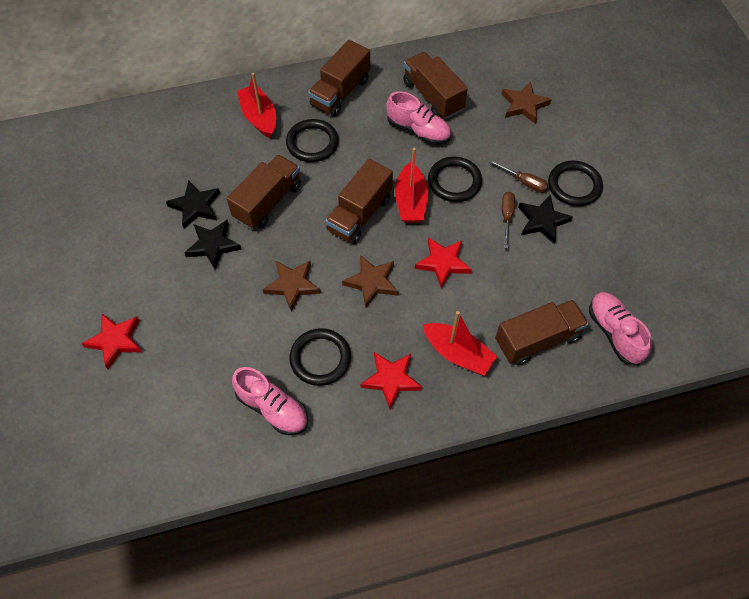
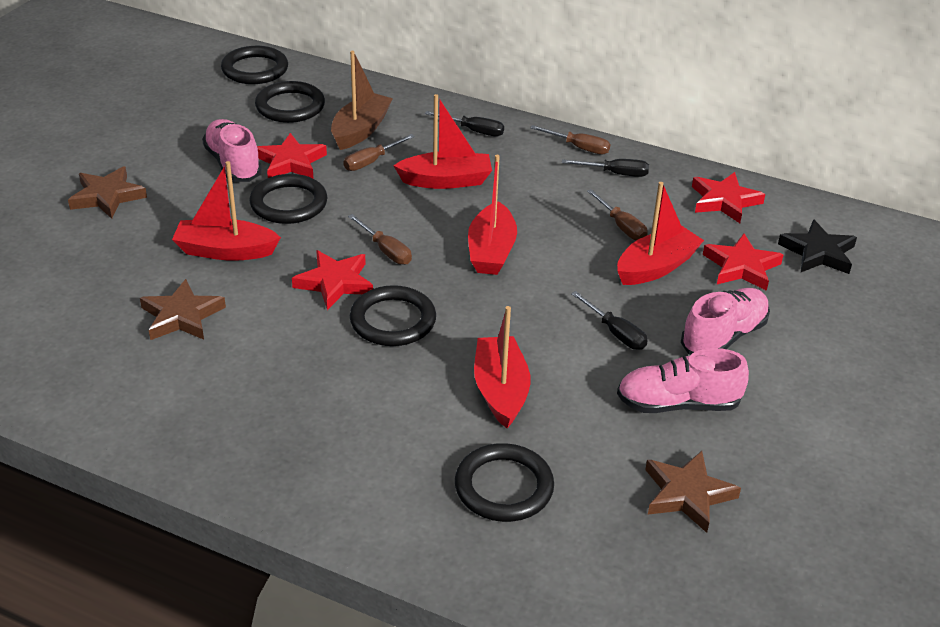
black ring: [286,119,339,162] [289,328,351,386] [428,157,482,202] [548,160,603,206] = 4 -> [221,46,288,84] [250,174,327,224] [255,81,325,123] [350,285,436,346] [455,443,554,522] = 5
black screwdriver: none = 0 -> [425,111,504,136] [562,159,649,177] [571,291,648,350] = 3
black star: [166,180,220,229] [184,220,242,270] [518,195,573,244] = 3 -> [778,220,857,274] = 1
brown boat: none = 0 -> [331,51,393,150] = 1
brown screwdriver: [489,160,549,193] [502,191,515,248] = 2 -> [343,134,415,171] [348,214,412,265] [530,125,610,154] [587,189,648,241] = 4
brown truck: [227,154,301,229] [308,40,370,117] [325,159,393,244] [403,52,468,119] [495,299,589,366] = 5 -> none = 0
red boat: [237,73,276,138] [395,148,428,223] [423,311,498,376] = 3 -> [172,161,281,261] [393,94,492,189] [468,155,517,275] [474,306,531,428] [617,182,704,285] = 5
red star: [81,314,142,369] [360,352,422,409] [415,237,472,289] = 3 -> [257,133,327,178] [292,250,373,310] [692,172,765,223] [703,234,783,291] = 4

